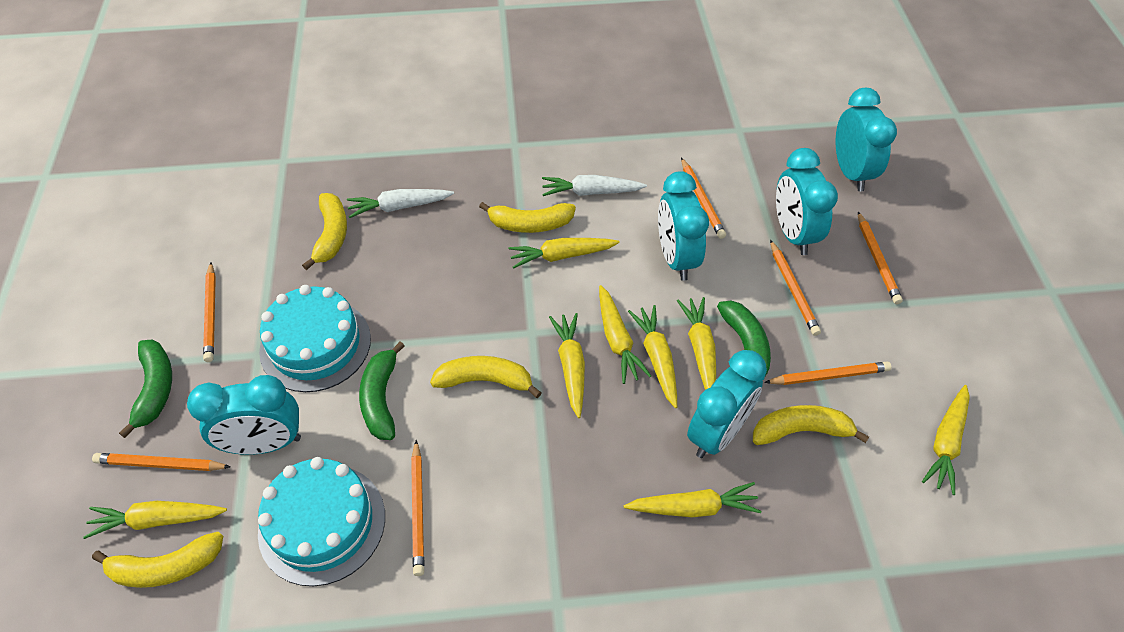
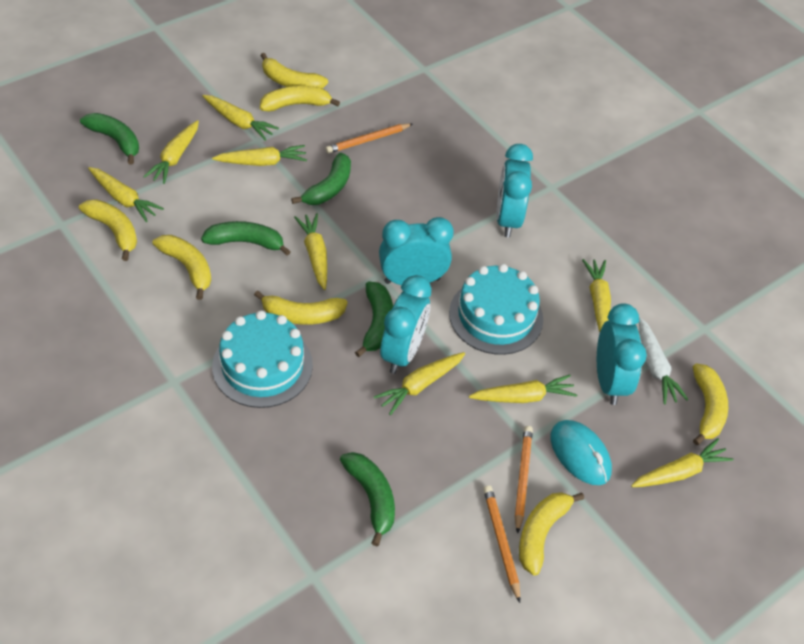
green banana: [119,340,172,438] [359,341,405,440] [717,301,771,376] = 3 -> [80,113,139,165] [201,221,291,255] [291,153,351,205] [340,452,395,546] [355,282,393,357] = 5
orange pencil: [92,453,231,471] [203,262,216,362] [411,440,424,576] [681,158,726,239] [764,361,892,385] [770,240,821,336] [858,212,903,304] = 7 -> [325,123,413,154] [483,485,520,603] [515,426,533,534] = 3
turquoise clock: [187,375,301,455] [658,171,709,281] [687,350,767,458] [776,148,838,255] [836,88,897,191] = 5 -> [379,217,454,285] [380,275,432,374] [496,144,533,238] [597,303,647,405] = 4
turquoise mouse: none = 0 -> [550,420,612,485] = 1
white carrot: [347,189,454,218] [542,175,647,196] = 2 -> [639,317,688,404] = 1
yellow banana: [92,532,223,588] [302,193,347,270] [430,356,542,398] [479,202,576,233] [753,405,869,445] = 5 -> [79,199,137,261] [152,235,211,300] [254,290,348,325] [260,53,328,88] [260,86,340,112] [519,492,584,576] [693,363,728,445] = 7
yellow carrot: [83,501,227,539] [508,238,620,269] [549,313,585,418] [599,285,651,384] [624,482,761,517] [628,305,677,408] [677,297,716,390] [922,385,970,495] = 8 -> [88,167,164,222] [143,120,199,184] [202,95,279,141] [212,145,307,166] [294,213,327,290] [374,352,465,415] [469,375,577,403] [582,259,611,332] [631,438,734,487] = 9

